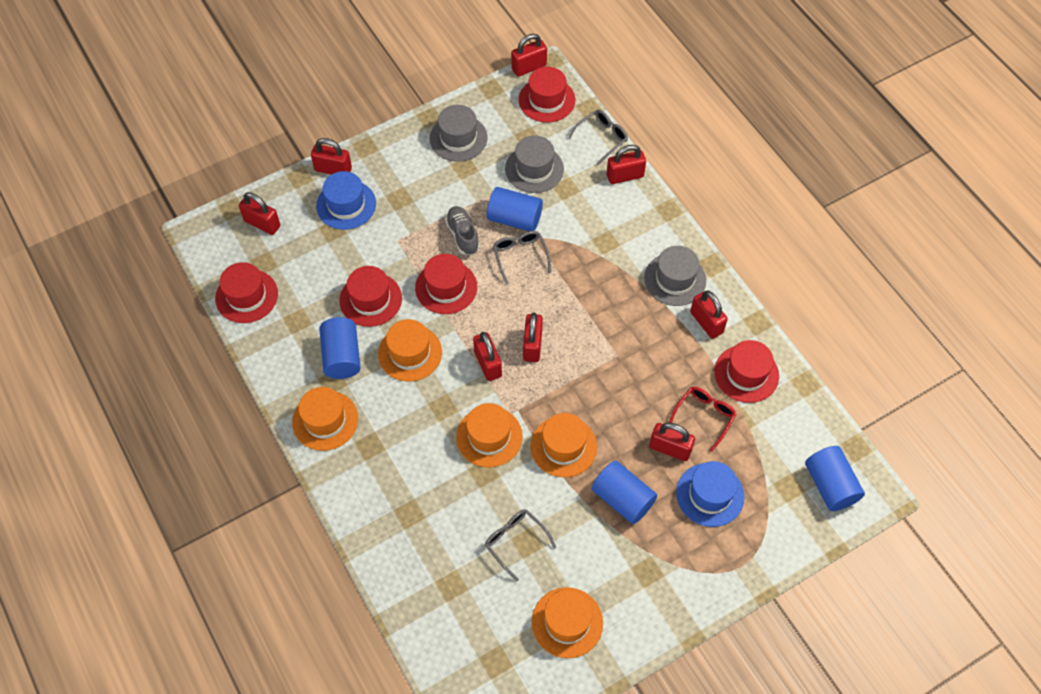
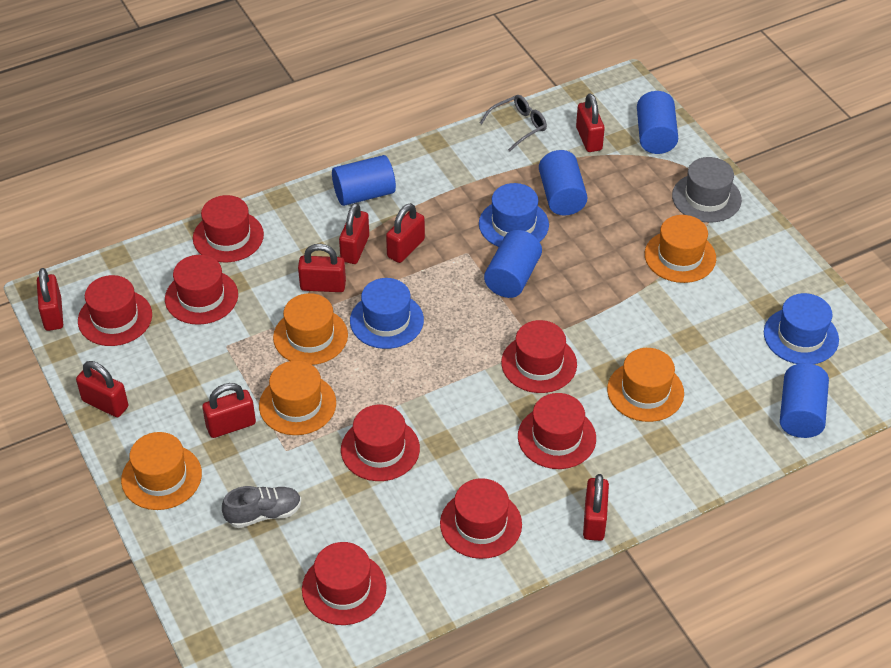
blue cylinder: [319,317,361,379] [487,187,543,231] [592,460,657,524] [805,446,865,511] = 4 -> [332,155,396,206] [484,230,542,298] [539,150,588,216] [637,91,678,154] [780,363,829,438] = 5
blue hat: [316,171,376,230] [676,461,745,527] = 2 -> [350,278,424,349] [479,183,549,247] [764,293,839,364] = 3
grey glasses: [485,509,556,581] [493,231,551,285] [568,110,628,165] = 3 -> [480,95,547,151] = 1
grey hat: [430,105,487,162] [505,135,564,193] [644,246,706,306] = 3 -> [672,157,742,223] = 1
red glasses: [669,387,737,452] = 1 -> none = 0
red hat: [215,262,278,323] [339,266,402,327] [415,254,477,314] [519,67,575,123] [714,340,779,403] = 5 -> [78,275,152,346] [165,255,238,325] [193,195,264,262] [302,542,387,625] [341,405,420,481] [440,478,522,559] [501,320,577,393] [518,393,596,469] = 8

